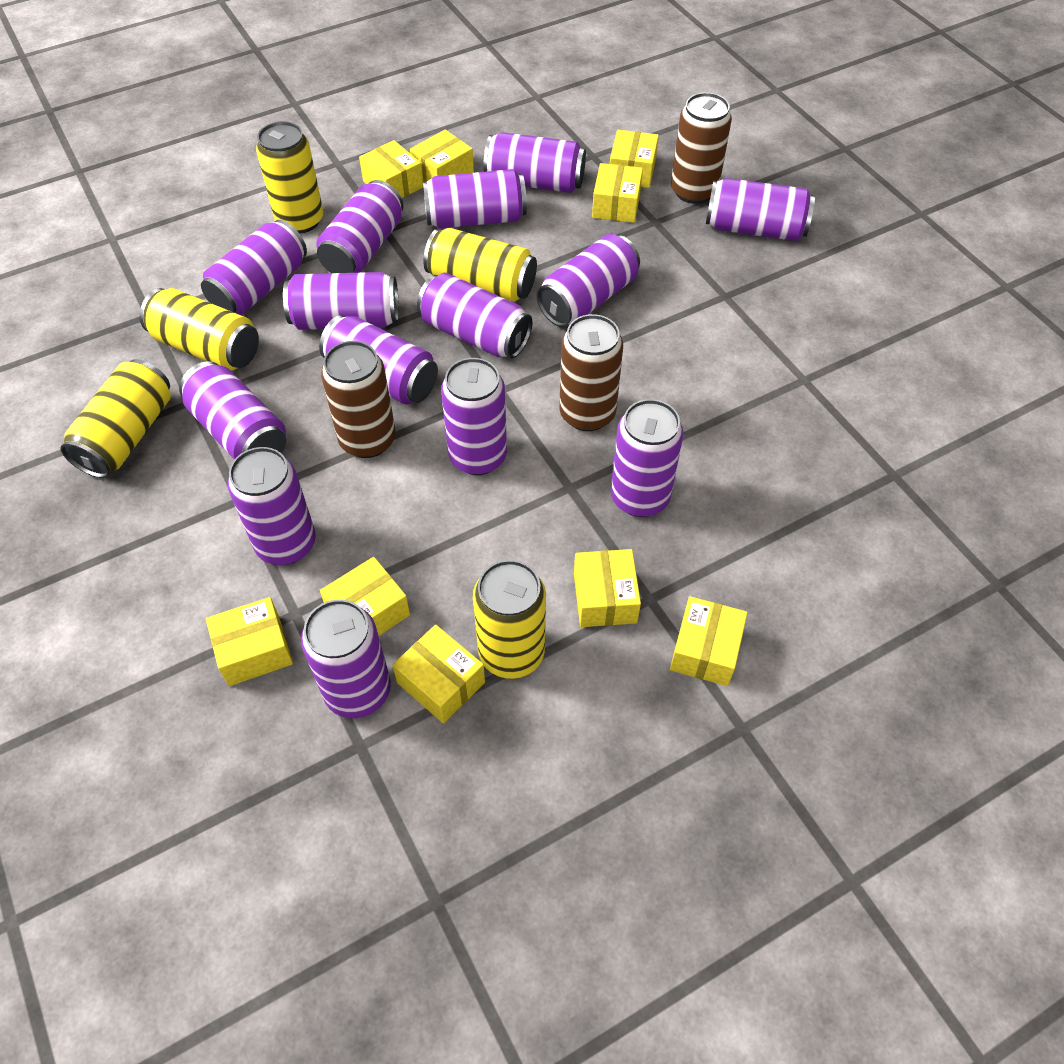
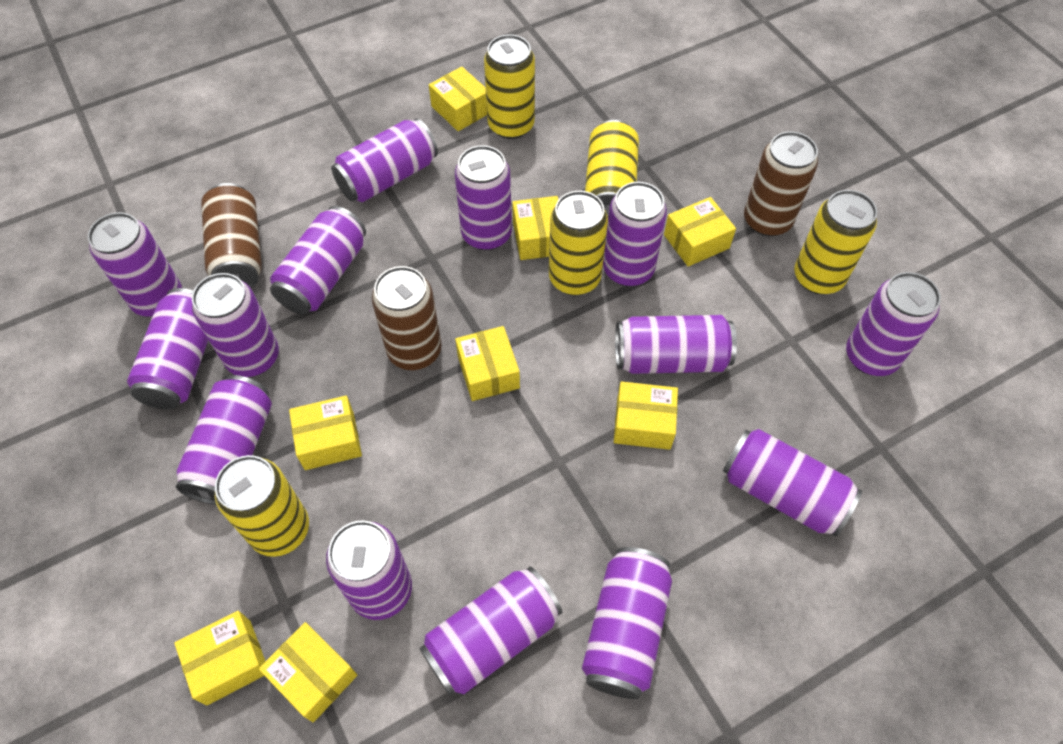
yellow box: [206,597,293,686] [320,557,410,635] [359,140,423,198] [392,625,485,723] [410,130,474,182] [574,549,641,627] [592,163,643,223] [610,130,659,188] [670,596,748,686] = 9 -> [174,611,266,705] [259,622,357,722] [289,396,362,470] [429,67,487,131] [455,326,520,401] [512,196,558,260] [614,381,678,450] [664,197,736,266] = 8

